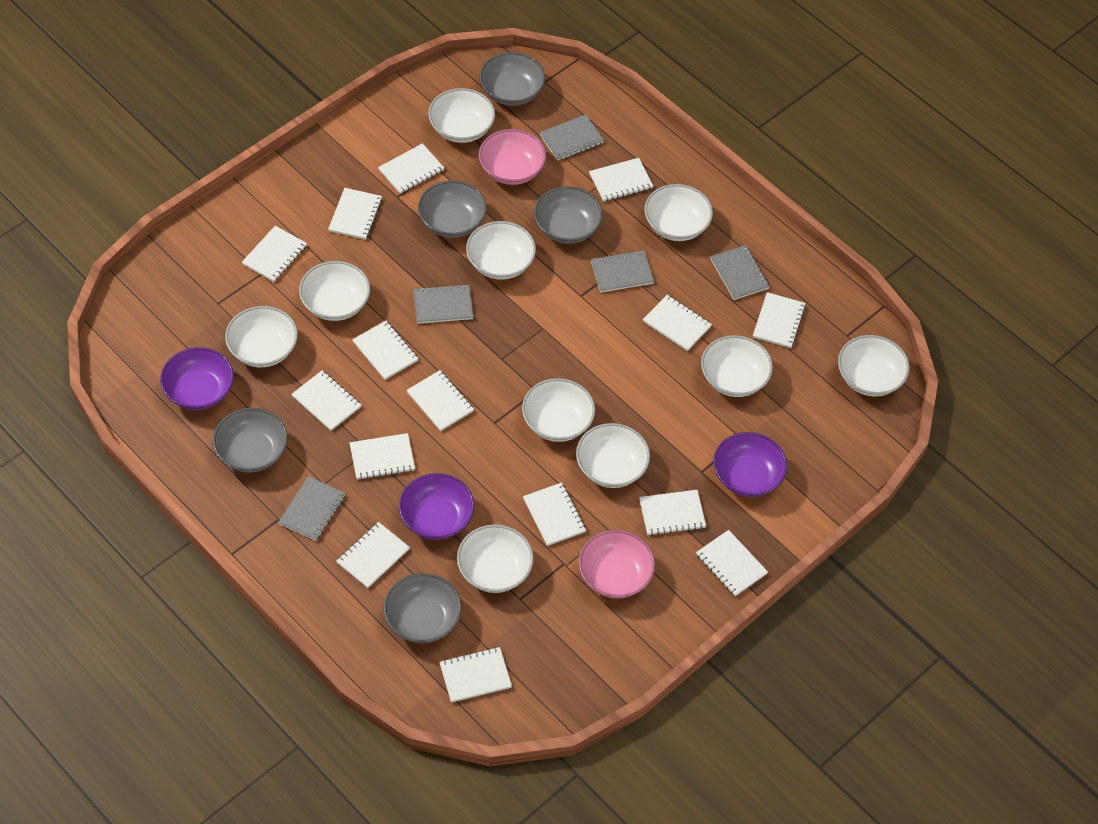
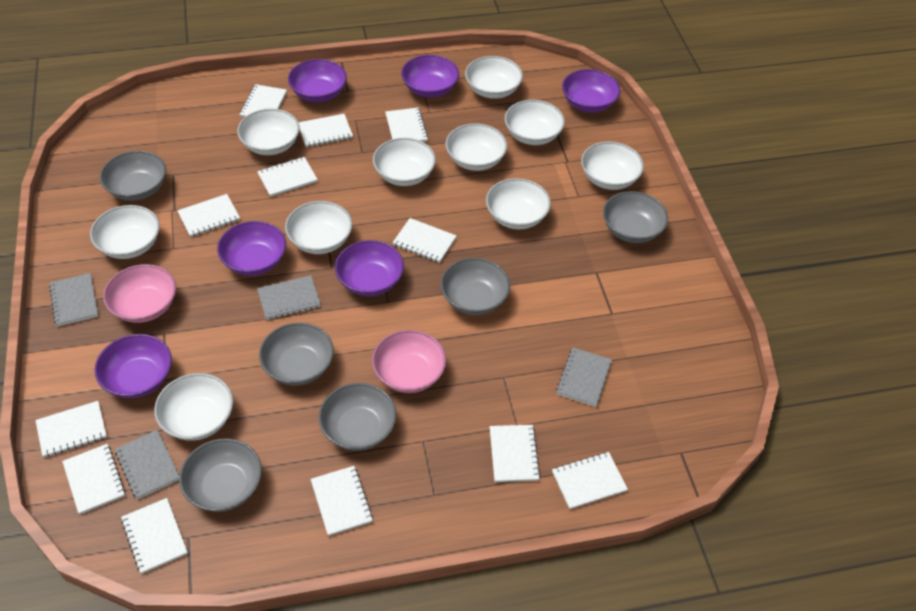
grey bowl: [213,408,288,473] [383,573,462,643] [418,180,487,238] [479,52,545,106] [534,186,603,244] = 5 -> [100,151,166,201] [179,438,262,512] [259,323,334,385] [319,383,396,451] [440,258,510,315] [603,191,668,243] = 6
grey notebook: [278,476,345,541] [413,284,473,324] [539,115,604,161] [591,250,654,293] [710,245,770,300] = 5 -> [49,273,98,326] [115,430,179,500] [257,275,321,320] [556,348,612,407] = 4
purple bowl: [160,347,234,410] [399,473,474,540] [713,432,787,497] = 3 -> [94,334,172,398] [217,221,286,276] [288,59,347,102] [335,240,404,296] [401,55,459,97] [562,69,620,113] = 6
white notebook: [242,226,307,282] [291,370,361,431] [328,188,382,240] [336,522,410,588] [350,433,415,480] [352,320,418,380] [378,143,444,194] [406,370,474,431] [439,647,512,703] [523,482,586,546] [589,158,653,202] [639,490,706,536] [643,295,712,351] [696,530,768,596] [753,292,806,348] = 15 -> [35,401,107,457] [62,444,125,514] [121,498,188,574] [177,194,240,237] [239,84,287,117] [257,157,318,197] [298,114,353,147] [311,466,373,536] [385,108,428,142] [393,218,456,263] [490,425,540,482] [552,452,628,509] = 12

